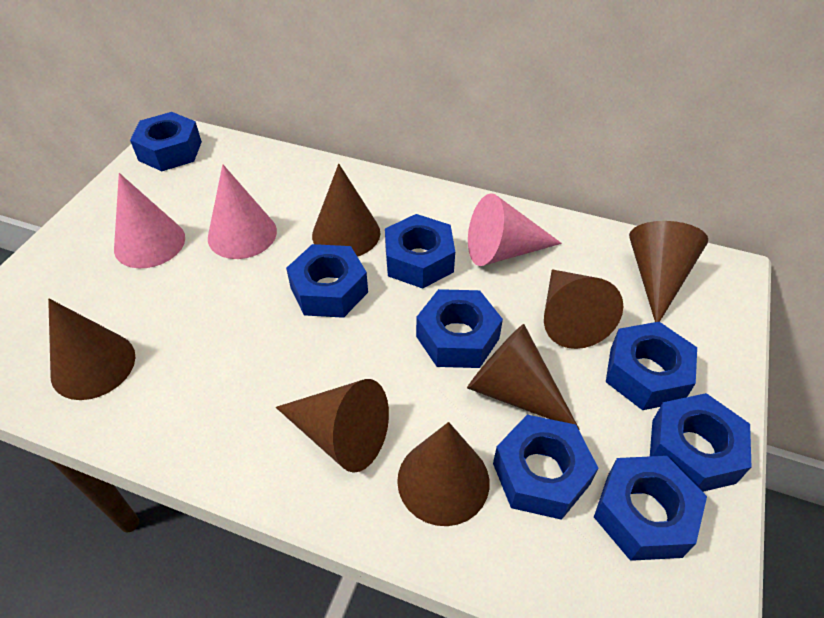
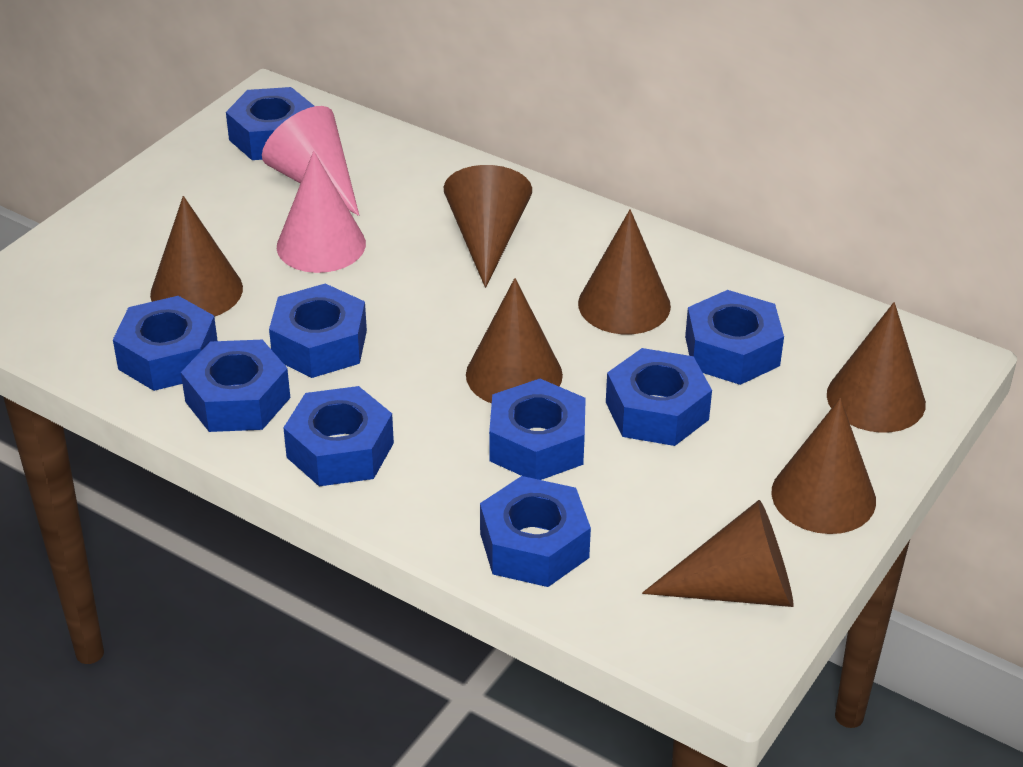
blue nut: [130,112,202,171] [286,244,368,318] [385,214,455,289] [416,289,503,368] [493,415,598,520] [594,456,707,561] [606,322,697,410] [650,393,752,492] = 8 -> [113,296,218,391] [181,340,290,432] [226,87,314,160] [269,283,367,378] [283,386,394,486] [480,476,591,587] [489,379,586,480] [606,348,712,446] [685,290,784,385] = 9
pink cone: [114,173,185,268] [208,164,277,259] [468,193,562,266] = 3 -> [262,106,359,216] [277,151,366,273] = 2

